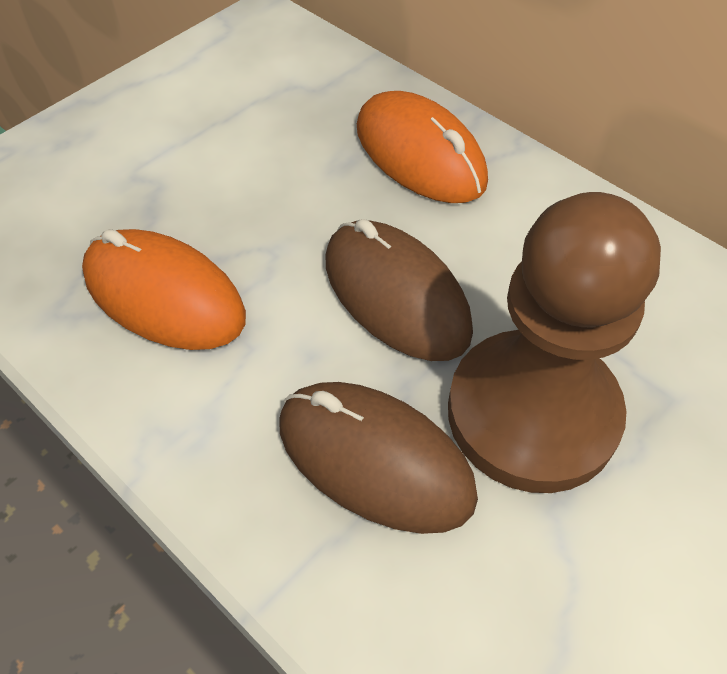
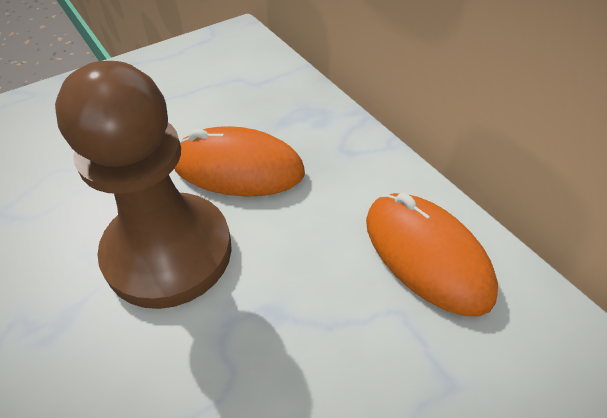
brown mouse: [280,382,478,534] [326,219,473,361] = 2 -> none = 0

